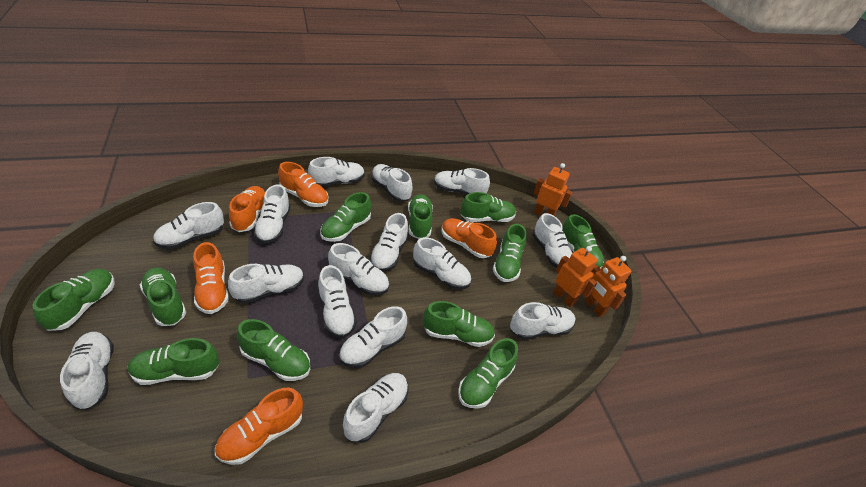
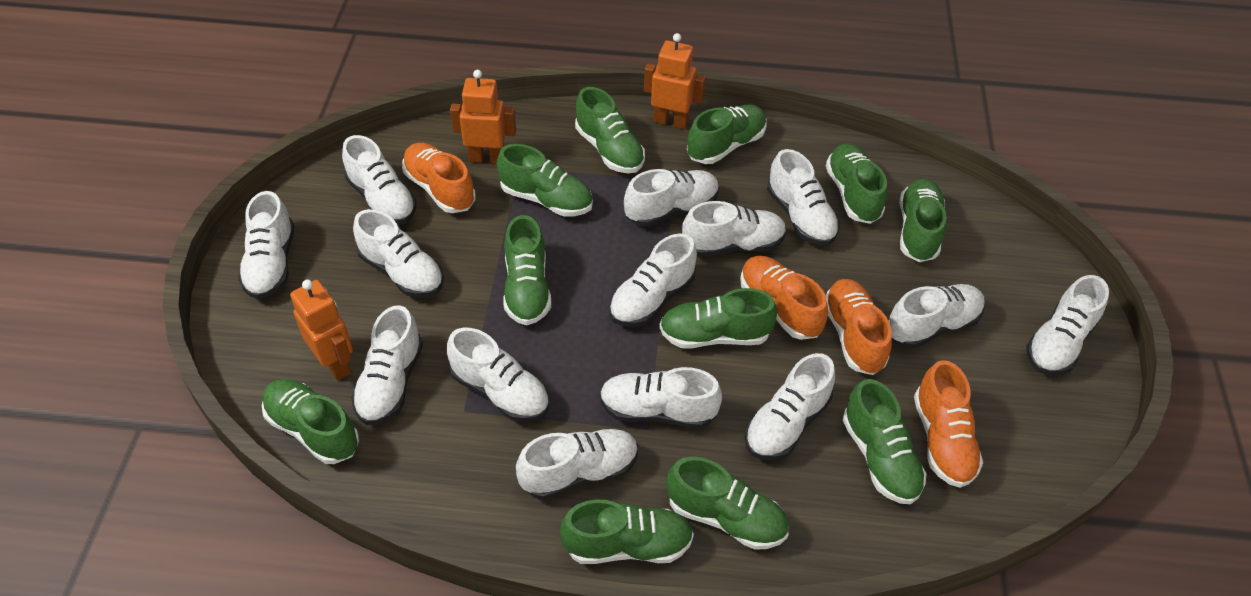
orange shoe: [193,242,229,314] [215,388,303,465] [229,186,265,232] [278,162,328,207] [442,218,497,258] = 5 -> [402,143,476,213] [740,256,828,340] [826,279,892,375] [914,360,983,488] = 4
white shoe: [60,332,114,410] [153,202,224,249] [228,264,304,303] [253,185,291,244] [308,157,365,187] [318,265,357,338] [328,243,389,295] [339,306,407,368] [343,373,409,443] [369,213,408,272] [371,164,413,201] [413,237,471,289] [434,168,490,195] [510,302,575,340] [533,213,572,268] = 15 -> [238,191,294,299] [342,135,417,225] [351,306,423,425] [353,209,444,297] [447,328,549,422] [516,429,638,500] [600,367,722,429] [610,234,697,327] [624,169,719,227] [682,201,787,257] [745,353,835,460] [767,149,840,245] [888,284,985,348] [1026,275,1109,375] = 14

